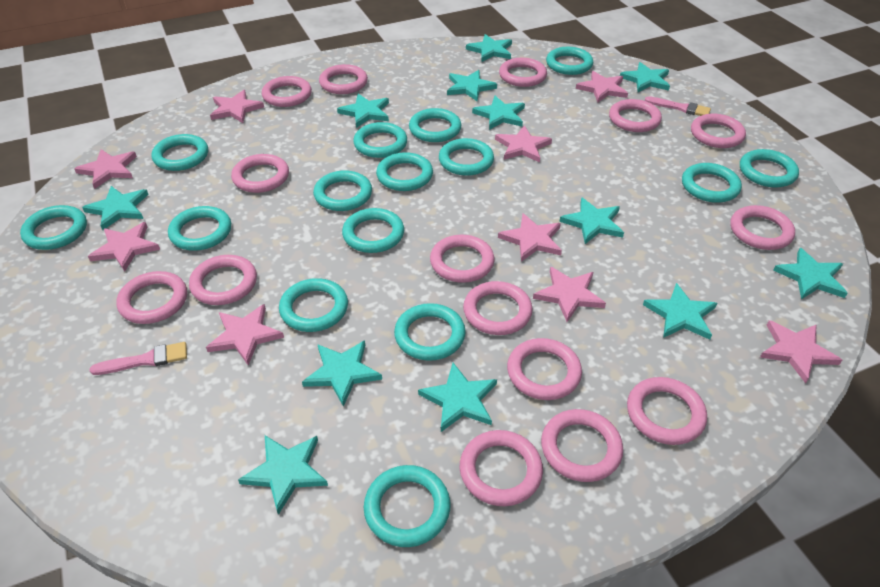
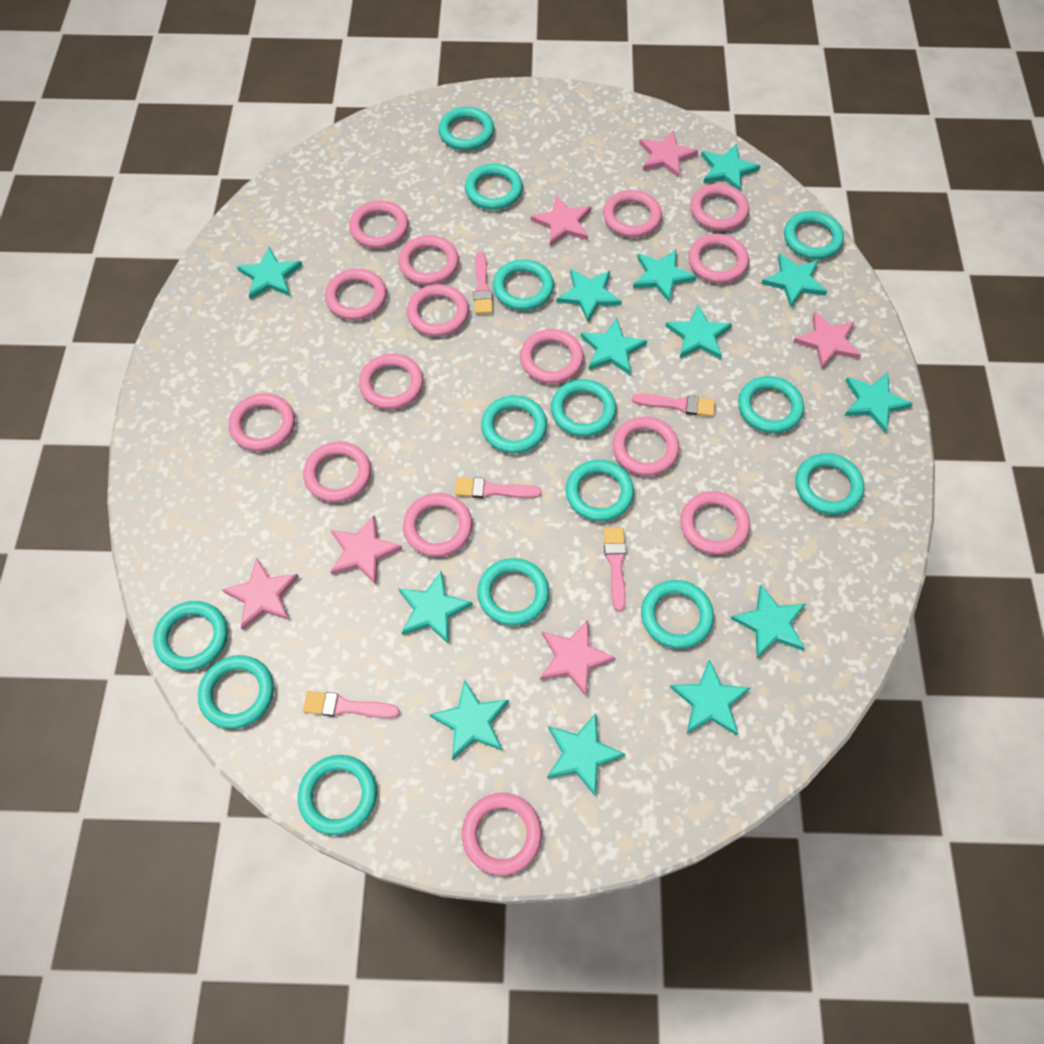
pink brush: [90,342,187,375] [645,96,711,116] = 2 -> [303,691,400,718] [454,477,542,498] [473,252,493,314] [603,527,626,611] [632,393,715,417] = 5
pink star: [74,149,137,189] [88,222,160,272] [206,304,284,366] [210,90,264,123] [495,125,552,162] [498,213,562,262] [533,267,606,322] [576,71,628,102] [760,320,842,383] = 9 -> [222,558,299,630] [330,515,402,584] [531,195,591,246] [540,620,616,696] [639,130,698,178] [793,311,861,369] = 6
turquoise ring: [20,205,87,250] [151,134,208,171] [168,206,231,251] [279,278,348,332] [313,170,372,211] [342,208,404,253] [353,122,407,158] [364,465,451,547] [376,152,433,191] [394,303,466,361] [409,108,461,142] [439,138,494,176] [546,47,593,75] [682,163,742,203] [740,149,799,188] = 15 -> [153,601,228,671] [198,655,274,729] [298,755,377,835] [438,107,494,150] [465,163,523,210] [478,558,549,626] [481,395,547,454] [493,259,554,310] [551,379,616,437] [566,460,634,522] [641,580,714,649] [738,376,804,433] [784,211,844,260] [795,453,864,515] = 14
turquoise star: [82,186,149,230] [238,435,328,515] [302,340,382,407] [337,94,389,128] [418,363,497,432] [447,70,497,101] [466,34,512,62] [472,96,525,130] [559,197,624,244] [620,62,670,92] [643,283,717,340] [773,248,848,299] = 12 -> [237,247,302,299] [398,571,473,644] [429,679,509,760] [547,713,626,795] [556,269,622,322] [581,318,647,375] [633,249,697,302] [665,304,732,359] [670,659,750,736] [701,144,760,191] [731,585,805,658] [761,253,827,308] [844,372,913,432] = 13

